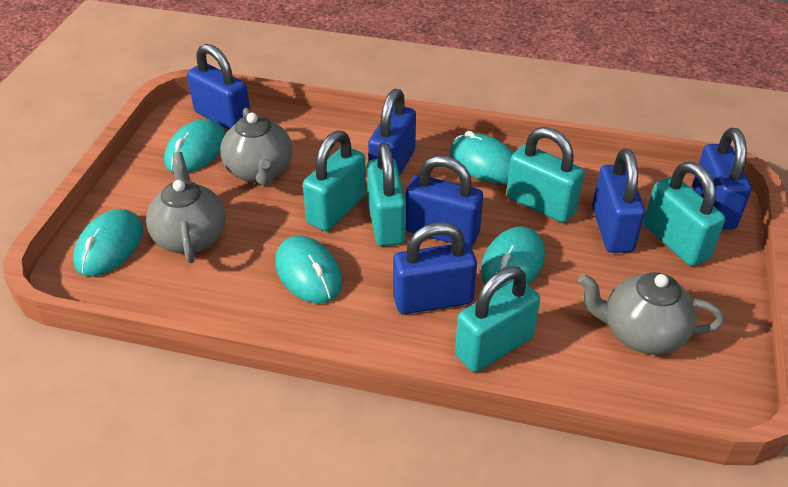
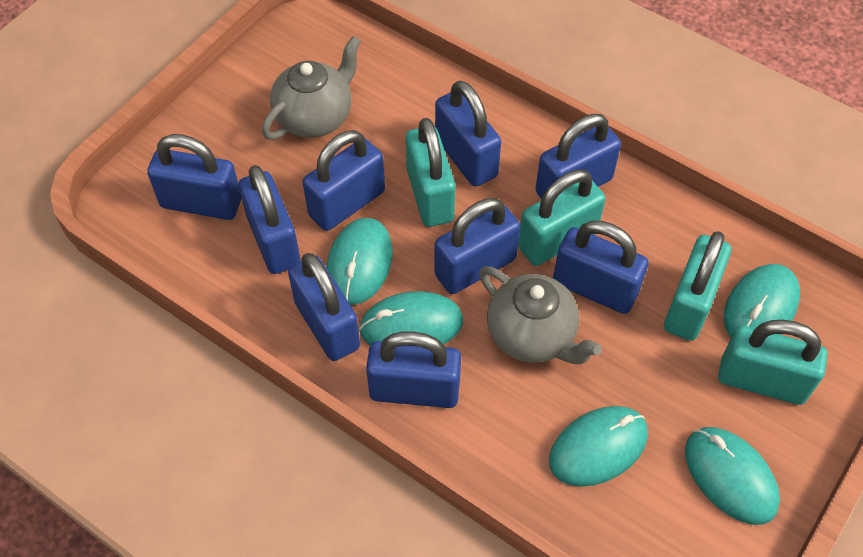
blue padlock: [187,44,250,130] [368,89,416,176] [393,222,477,314] [406,155,483,247] [592,149,645,253] [693,128,752,229] = 6 -> [147,134,241,220] [239,165,300,274] [288,253,360,361] [303,130,385,231] [366,331,461,408] [435,80,501,187] [435,198,521,294] [535,114,621,199] [553,221,648,314] = 9
grey teapot: [146,152,226,263] [220,108,293,186] [578,272,724,355] = 3 -> [262,36,361,140] [479,266,602,364] = 2
turquoise padlock: [303,130,366,231] [367,142,406,246] [455,266,540,372] [506,127,585,223] [644,162,725,266] = 5 -> [406,118,455,227] [518,169,606,266] [664,231,731,341] [718,320,828,405] = 4

